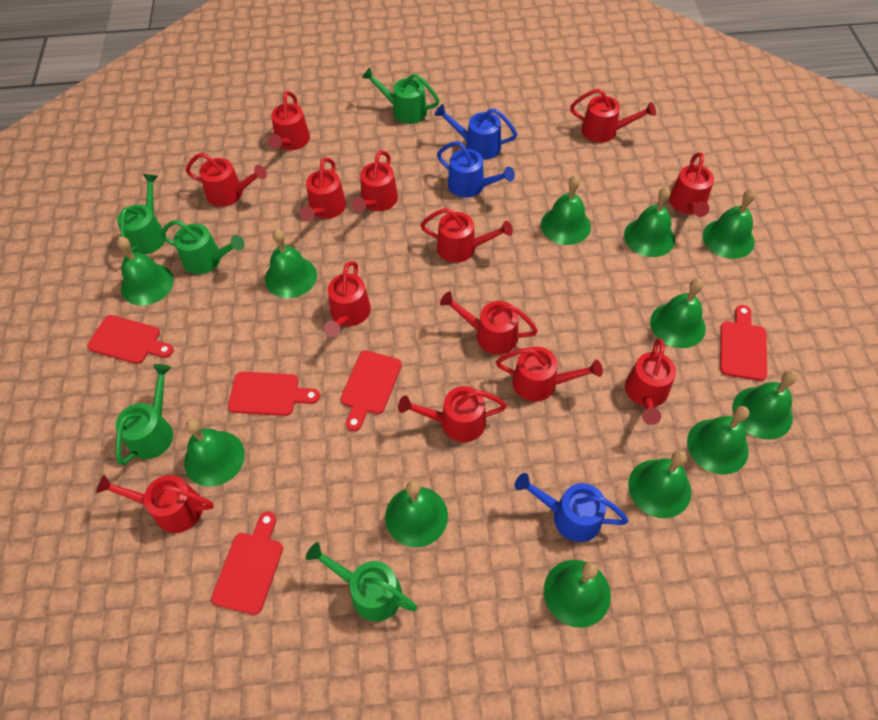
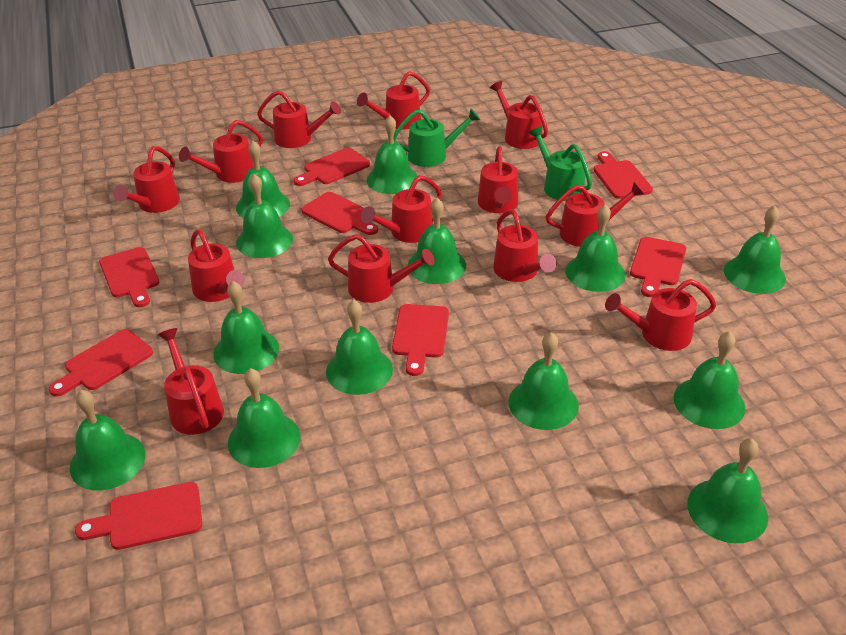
blue watering can: [434,104,517,160] [437,141,515,198] [515,473,629,542] = 3 -> none = 0
green bell: [117,237,174,306] [184,419,245,487] [265,229,317,298] [385,481,448,547] [541,175,591,245] [544,560,611,628] [624,187,675,257] [628,451,691,518] [650,279,706,348] [687,406,750,475] [703,189,756,259] [732,370,798,440] = 12 -> [70,390,146,491] [213,281,279,374] [228,368,300,468] [236,141,290,218] [236,174,293,258] [326,300,393,395] [367,115,418,194] [408,198,466,284] [509,332,579,430] [565,204,625,292] [673,331,746,429] [687,438,768,543] [724,206,786,294] = 13
green watering can: [116,364,173,465] [117,174,166,254] [161,220,245,274] [306,542,418,622] [362,67,440,124] = 5 -> [394,109,480,167] [529,126,592,201] = 2
red cutting board: [87,315,174,364] [211,511,283,615] [228,372,320,416] [341,350,402,431] [720,305,767,381] = 5 -> [49,329,153,397] [75,482,202,550] [99,247,159,307] [294,148,370,186] [301,192,378,235] [392,304,449,376] [593,151,653,199] [630,237,686,297] = 8

